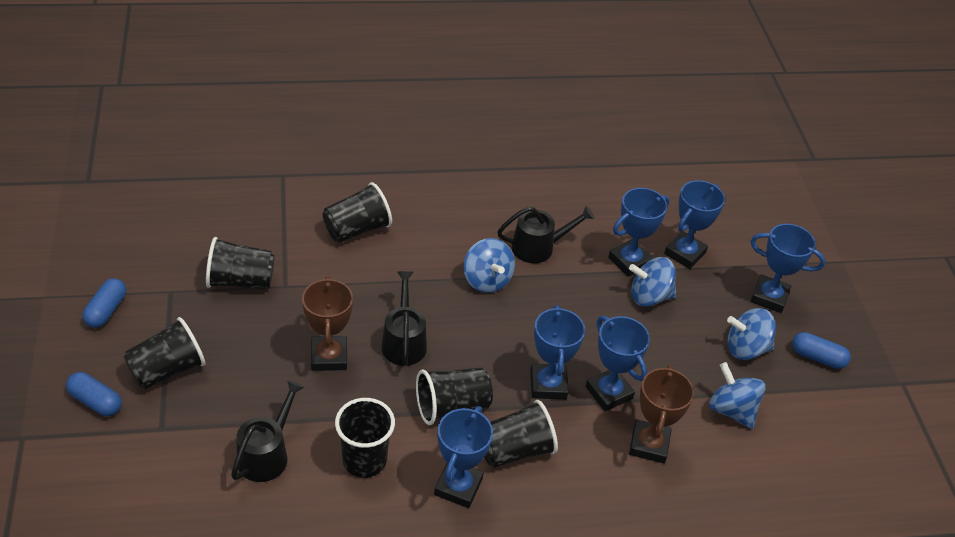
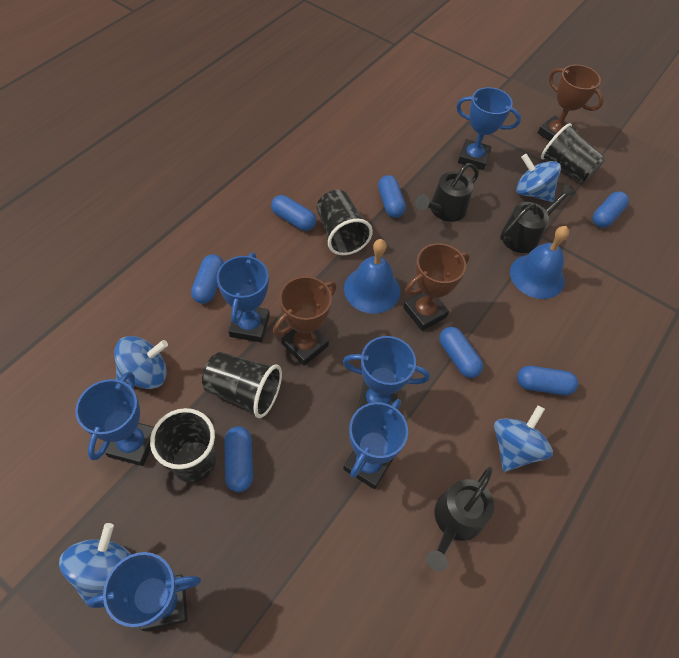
black cup: [124,317,205,389] [206,237,274,290] [323,182,392,243] [335,398,395,478] [416,368,493,425] [484,400,558,468] = 6 -> [150,408,216,483] [202,352,282,418] [317,190,373,255] [541,123,604,183] = 4
blue bell: none = 0 -> [344,239,400,314] [510,226,569,299] = 2
blue capsule: [66,372,122,416] [82,278,126,328] [792,332,851,369] = 3 -> [191,254,224,304] [224,426,253,492] [271,195,316,231] [378,175,406,218] [439,327,483,378] [517,366,578,395] [593,191,629,228] = 7
brown trophy: [302,276,353,371] [629,365,694,463] = 2 -> [273,276,337,366] [403,243,470,331] [538,65,604,141] = 3

